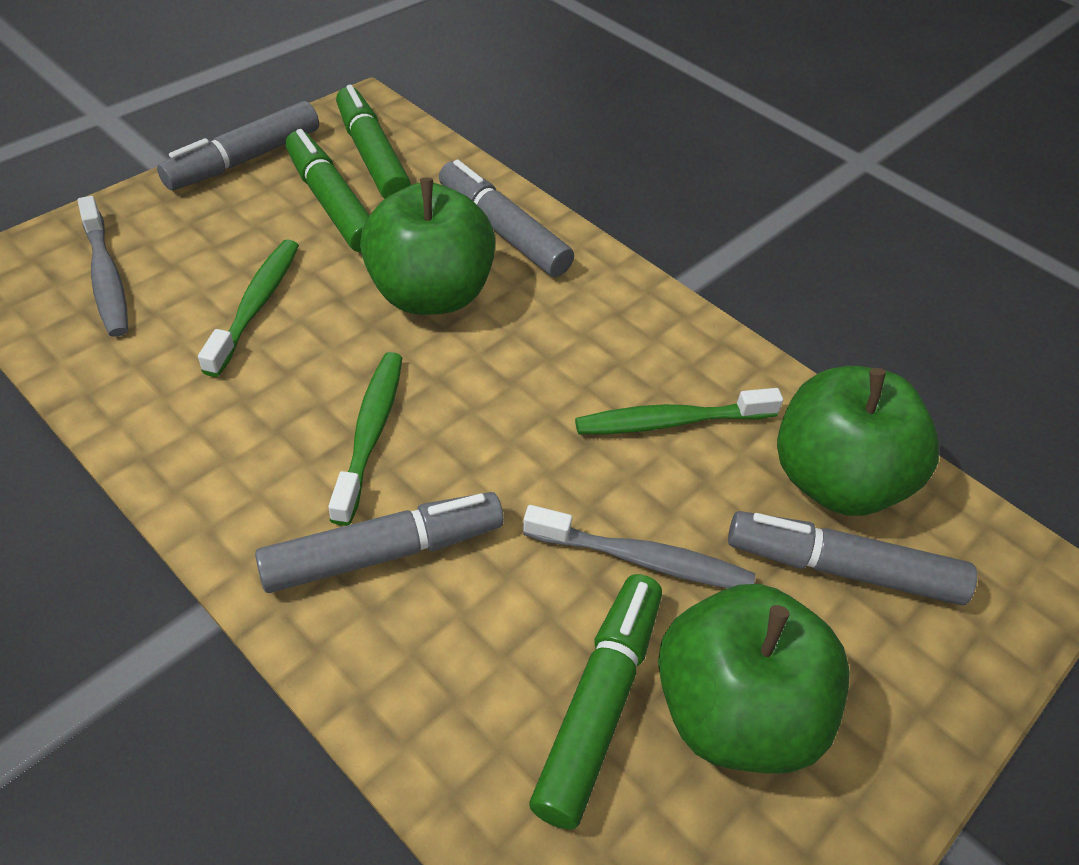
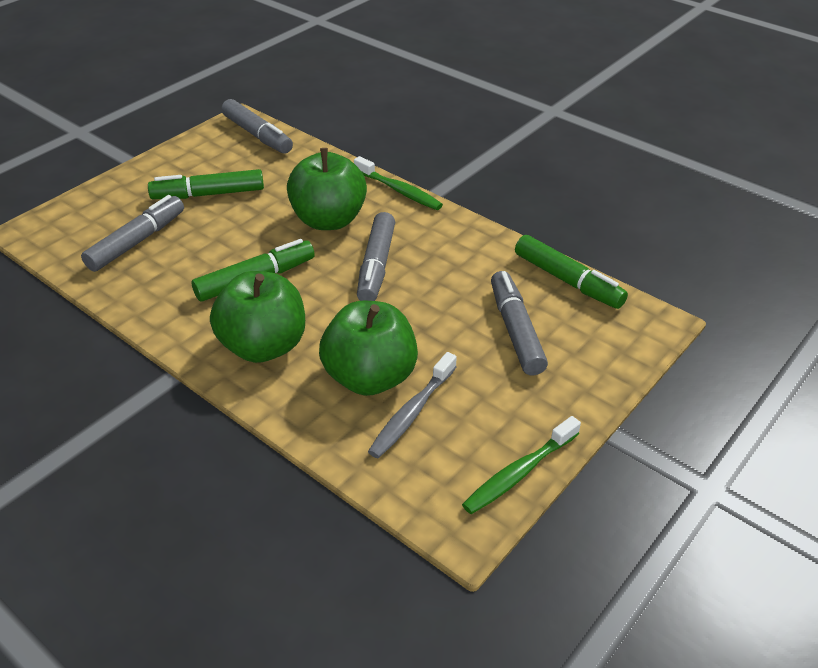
green toothbrush: [198,240,299,377] [328,352,402,526] [575,388,783,434] = 3 -> [354,156,443,210] [462,416,581,514] = 2
grey toothbrush: [77,196,128,337] [523,505,755,588] = 2 -> [368,352,457,458] = 1

